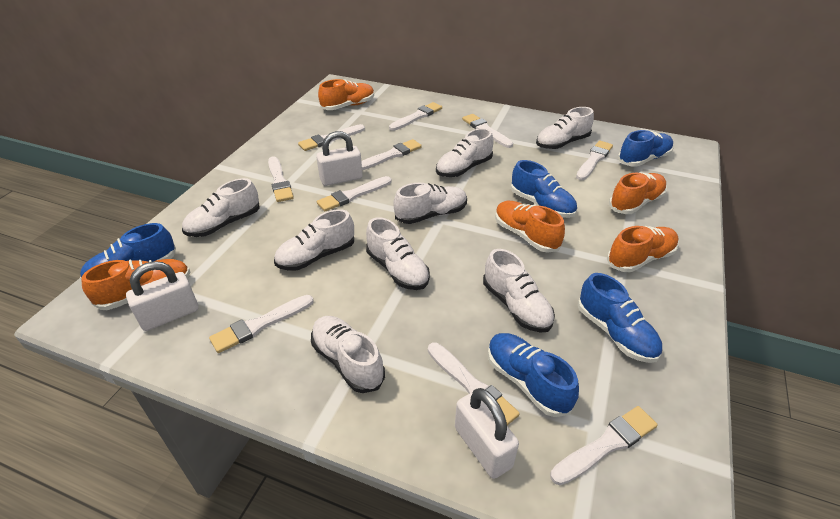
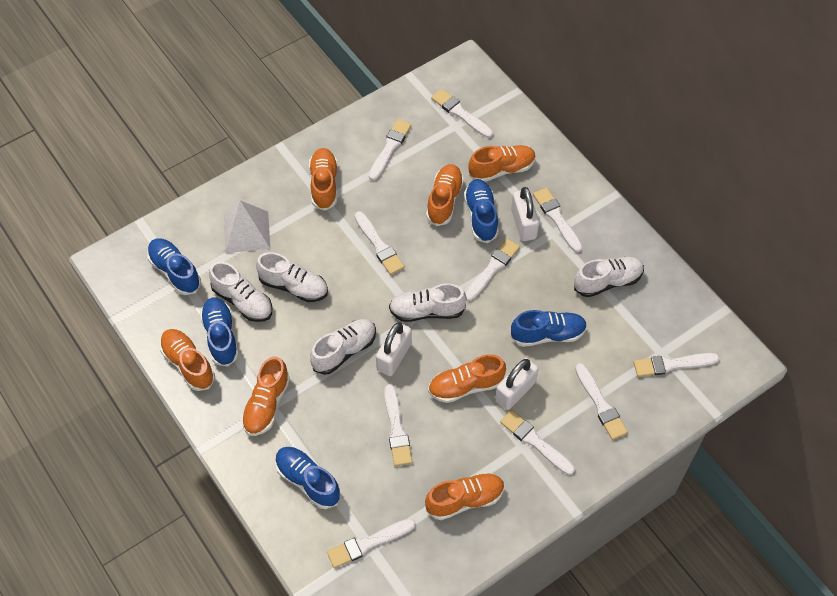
orange shoe: [81,259,190,310] [318,79,374,110] [495,201,565,253] [607,226,679,272] [609,172,667,214] = 5 -> [160,329,215,391] [241,356,290,436] [309,148,338,211] [425,472,505,520] [426,164,464,226] [428,354,506,403] [468,145,536,182] = 7
white pyramid: none = 0 -> [224,200,270,253] = 1
white shoe: [182,178,259,237] [274,209,354,271] [311,316,385,393] [366,217,430,290] [394,183,467,224] [436,128,494,177] [483,249,555,333] [536,107,594,149] = 8 -> [209,262,272,322] [256,252,328,302] [310,319,376,375] [389,284,467,322] [574,257,644,297] = 5

